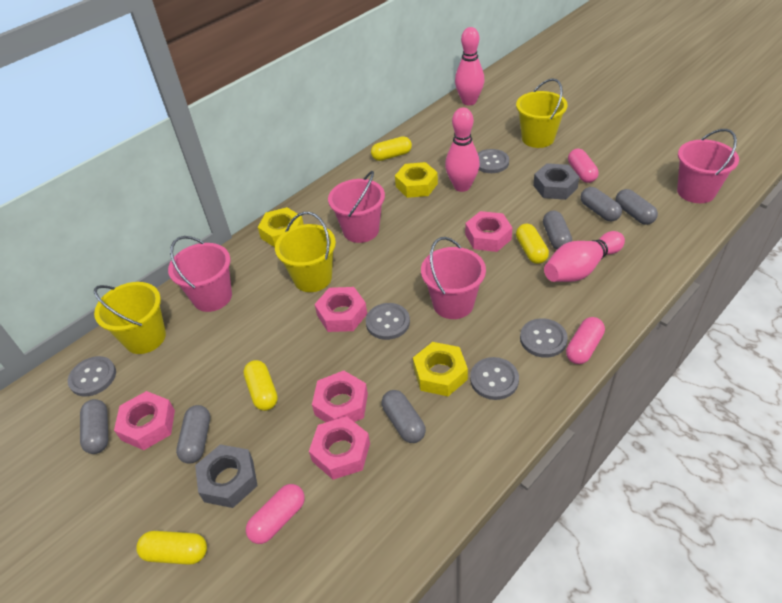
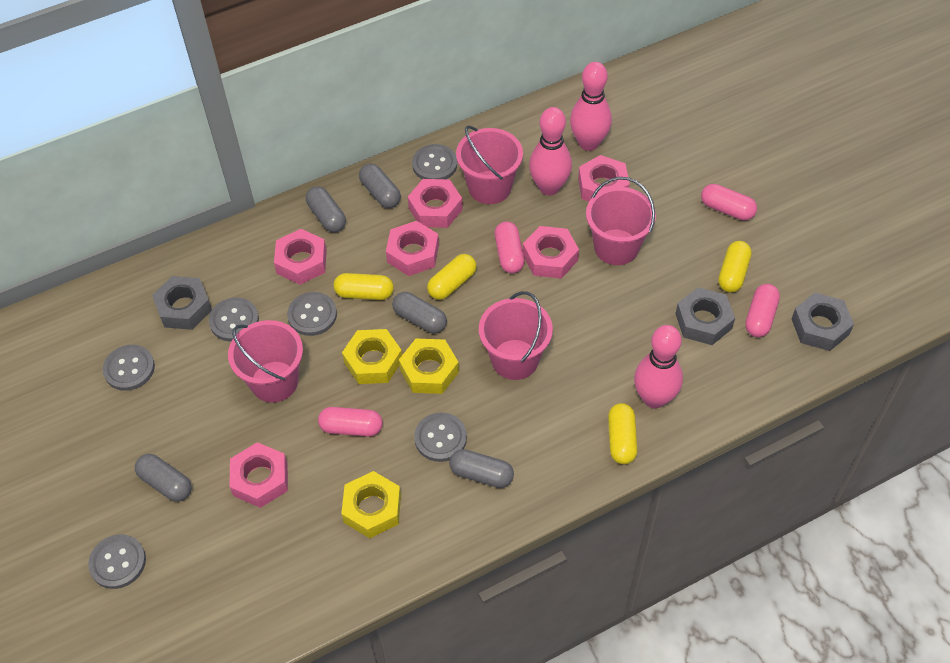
grey button: [68,356,116,397] [366,303,410,340] [470,357,519,400] [478,149,509,173] [520,318,568,358] = 5 -> [88,534,146,589] [103,345,155,391] [209,298,259,342] [287,292,337,336] [412,144,457,179] [414,412,467,462] = 6
grey capsule: [80,399,108,454] [176,405,210,464] [382,390,426,443] [543,211,572,249] [581,187,622,221] [616,189,658,225] = 6 -> [135,454,191,501] [306,186,346,232] [359,164,401,208] [392,292,447,333] [449,449,514,488] = 5
grey nut: [195,444,257,508] [533,163,579,200] = 2 -> [152,276,212,330] [675,287,735,345] [792,293,854,351] = 3
pink capsule: [246,484,305,544] [566,317,605,364] [568,149,599,183] = 3 -> [318,407,383,437] [494,221,525,273] [701,184,757,220] [745,284,780,337] = 4
pink nut: [114,391,175,450] [309,416,370,480] [312,370,368,422] [315,287,367,332] [465,211,513,252] = 5 -> [229,442,288,508] [274,229,327,285] [386,221,439,276] [408,179,463,228] [523,226,579,279] [578,155,630,202] = 6
yellow bucket: [94,282,166,354] [275,212,336,292] [516,78,568,148] = 3 -> none = 0

